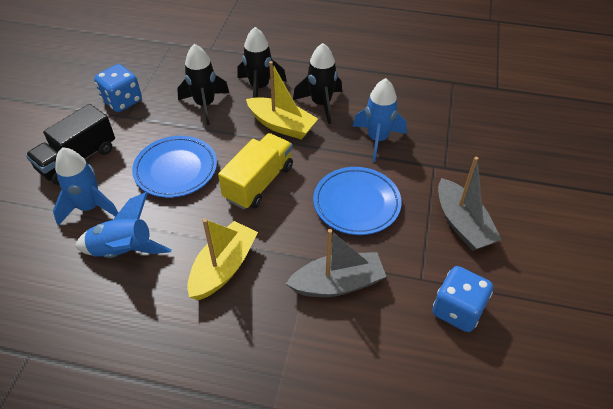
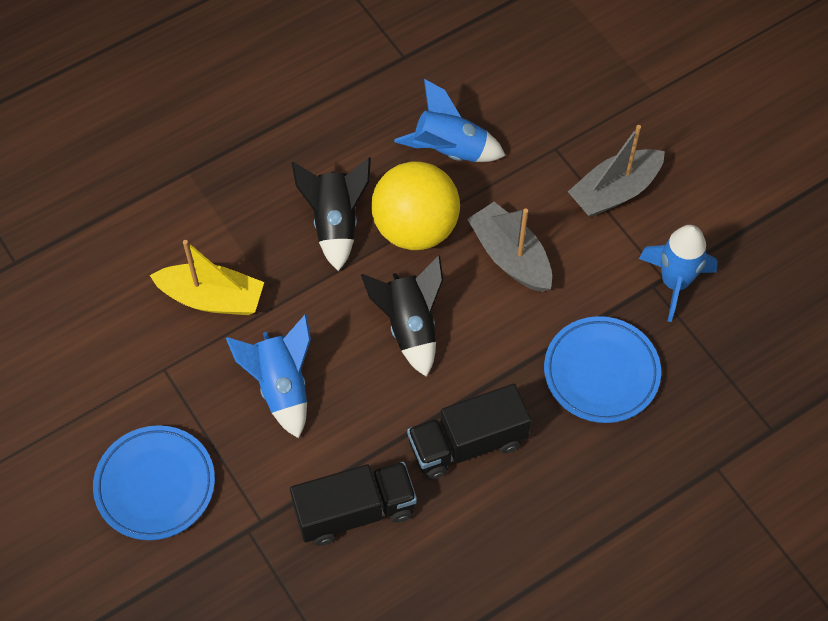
black rocket: [177,44,229,125] [237,27,287,98] [293,43,342,124] = 3 -> [292,157,371,271] [361,255,443,377] = 2
black truck: [26,104,115,185] = 1 -> [290,462,417,546] [407,384,531,480] = 2
blue dice: [94,64,142,112] [433,266,493,332] = 2 -> none = 0
yellow ball: none = 0 -> [371,161,460,250] = 1
yellow boat: [187,219,258,300] [246,61,318,140] = 2 -> [150,240,264,315] = 1
yellow truck: [218,133,293,209] = 1 -> none = 0

